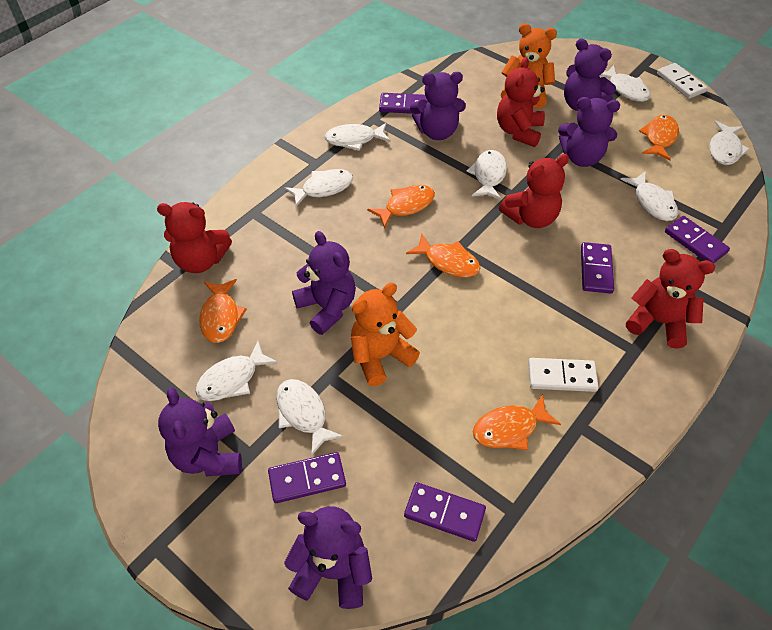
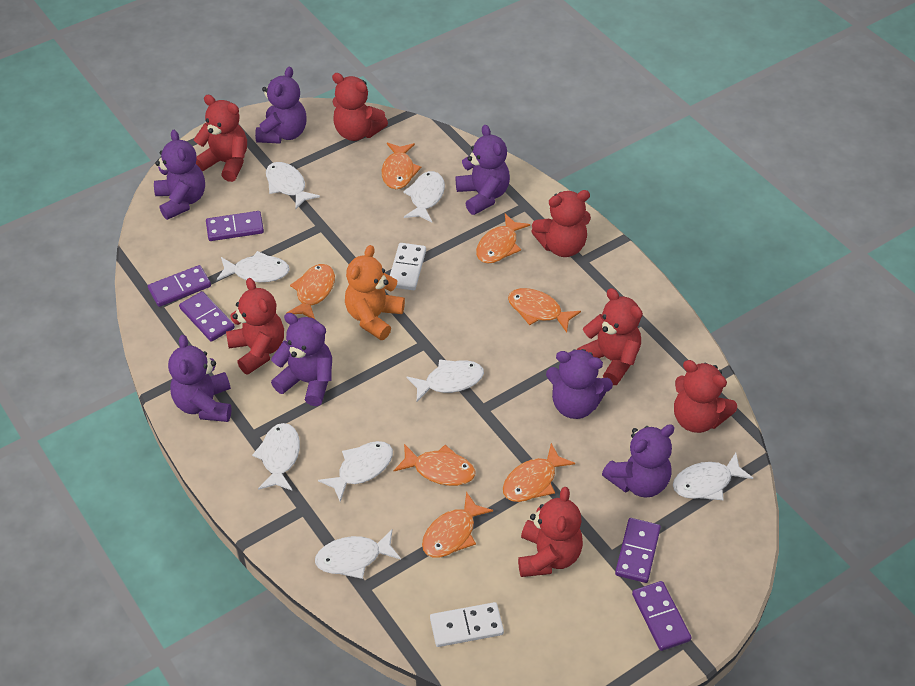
orange fish: [199,279,247,343] [367,185,435,229] [406,234,480,277] [473,394,561,450] [639,115,679,160] = 5 -> [286,264,335,319] [382,142,421,189] [394,444,475,486] [422,492,493,557] [476,214,530,263] [503,443,575,502] [508,288,581,333] = 7
orange teddy bear: [351,283,420,386] [501,23,557,108] = 2 -> [345,245,405,340] = 1
purple teddy bear: [158,387,242,476] [284,506,372,609] [292,231,356,335] [410,72,466,140] [558,97,620,167] [564,38,616,111] = 6 -> [154,130,205,220] [168,335,232,422] [255,67,307,144] [271,313,332,406] [456,125,510,215] [546,349,613,419] [602,424,675,498] = 7
red teddy bear: [157,202,232,273] [497,57,545,147] [499,154,569,228] [626,249,715,349] = 4 -> [194,95,247,182] [226,278,284,375] [332,73,388,141] [518,487,583,577] [531,190,591,257] [577,288,643,385] [674,360,737,433] = 7

